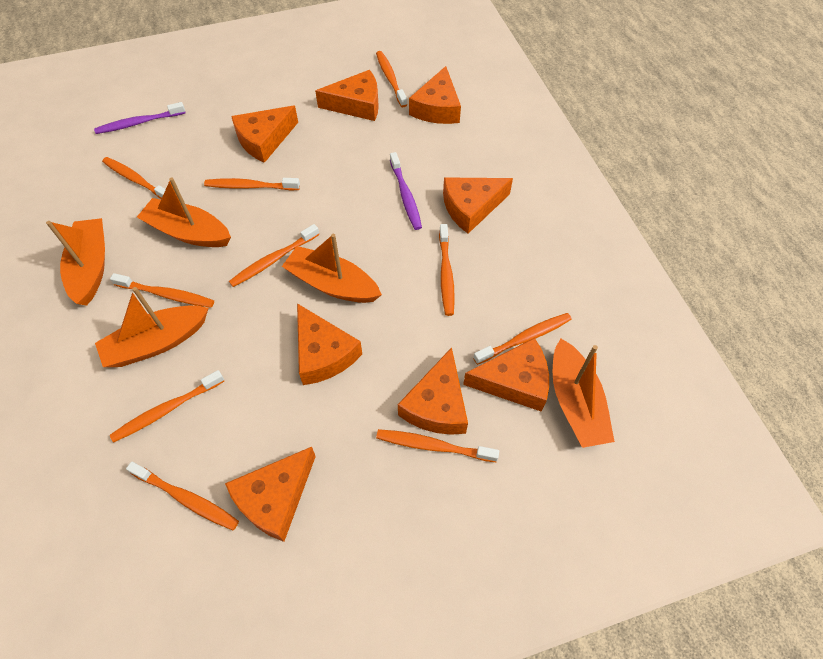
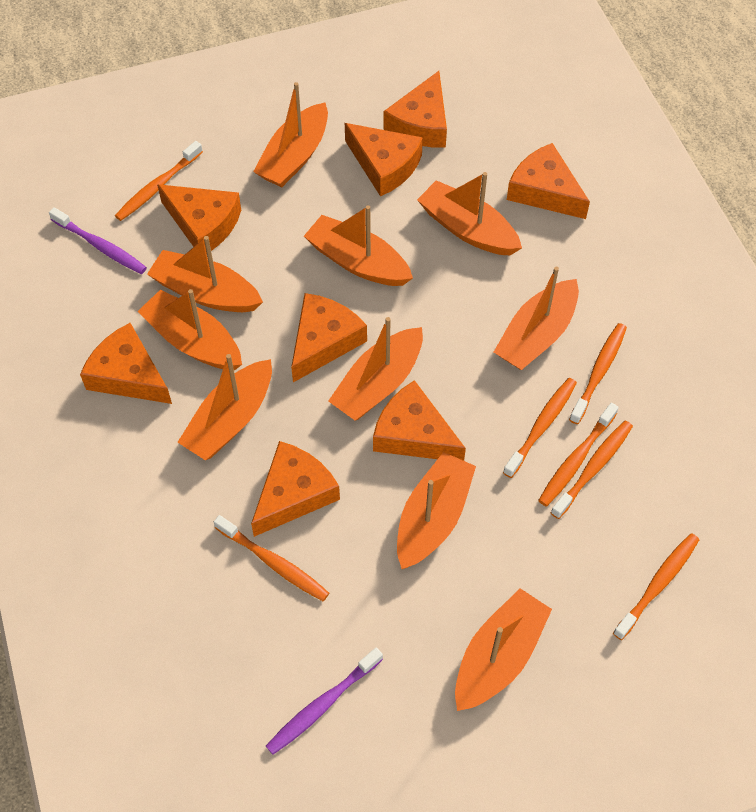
orange boat: [46,218,105,306] [95,287,209,367] [137,177,231,247] [282,234,382,303] [553,339,615,448] = 5 -> [137,289,242,370] [147,236,263,312] [178,354,272,460] [253,82,328,187] [304,205,413,286] [328,317,423,420] [397,452,476,569] [417,172,522,255] [455,588,552,711] [494,267,579,370] = 10
orange toothbrush: [102,157,166,199] [110,273,214,308] [110,370,224,443] [126,462,239,530] [204,178,300,190] [229,224,319,287] [376,51,407,107] [376,429,499,462] [439,224,455,316] [473,313,572,365] = 10 -> [115,141,203,221] [214,515,329,601] [503,378,577,478] [538,403,619,506] [551,421,633,519] [569,323,627,424] [613,533,699,640] = 7

